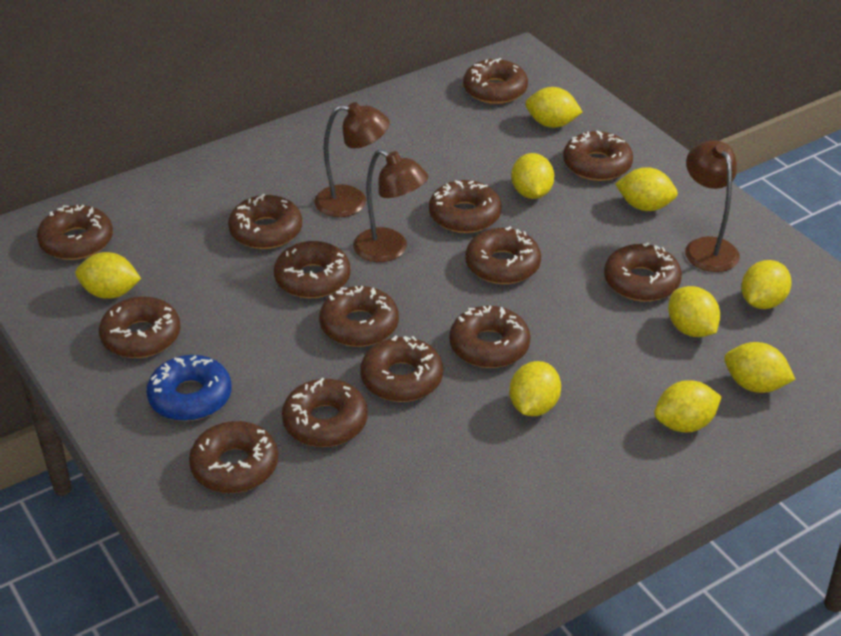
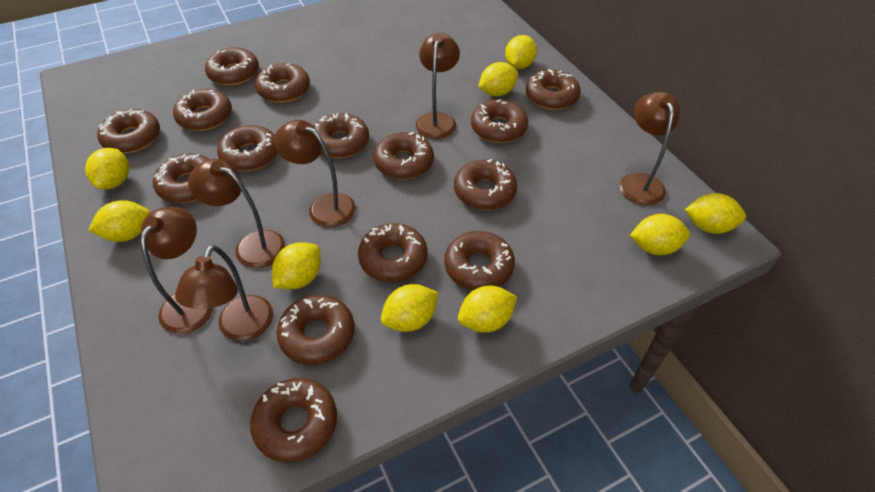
blue donut: [147,355,232,421] = 1 -> none = 0
brown donut: [37,205,113,260] [99,297,181,358] [189,421,278,493] [228,194,302,249] [274,241,350,298] [282,378,368,447] [319,286,399,347] [360,335,443,402] [429,180,501,233] [449,305,531,368] [463,58,528,104] [465,227,541,284] [563,130,633,181] [604,242,682,302] = 14 -> [97,109,160,153] [153,154,209,203] [173,89,232,131] [205,47,259,85] [217,125,278,171] [250,378,337,463] [255,63,310,103] [276,295,355,365] [314,113,369,158] [358,223,428,282] [373,132,434,179] [444,231,515,290] [454,159,517,210] [471,99,528,143] [526,69,581,110] = 15
brown lamp: [314,102,390,217] [353,149,429,262] [685,140,740,272] = 3 -> [140,207,213,334] [175,245,273,341] [188,159,285,268] [274,120,356,227] [415,33,460,139] [620,92,680,206] = 6

